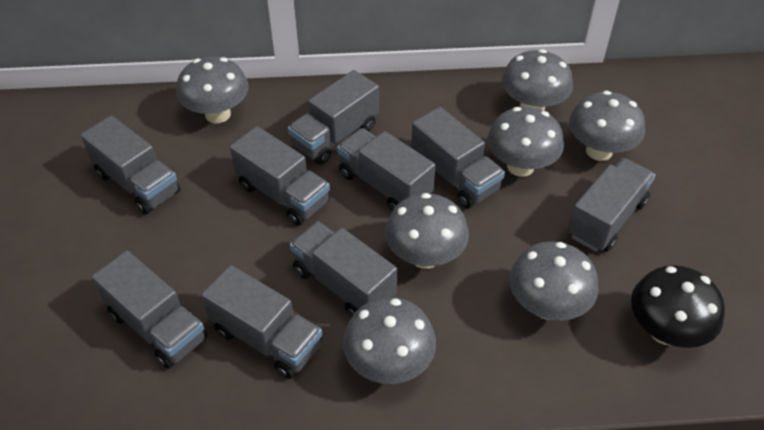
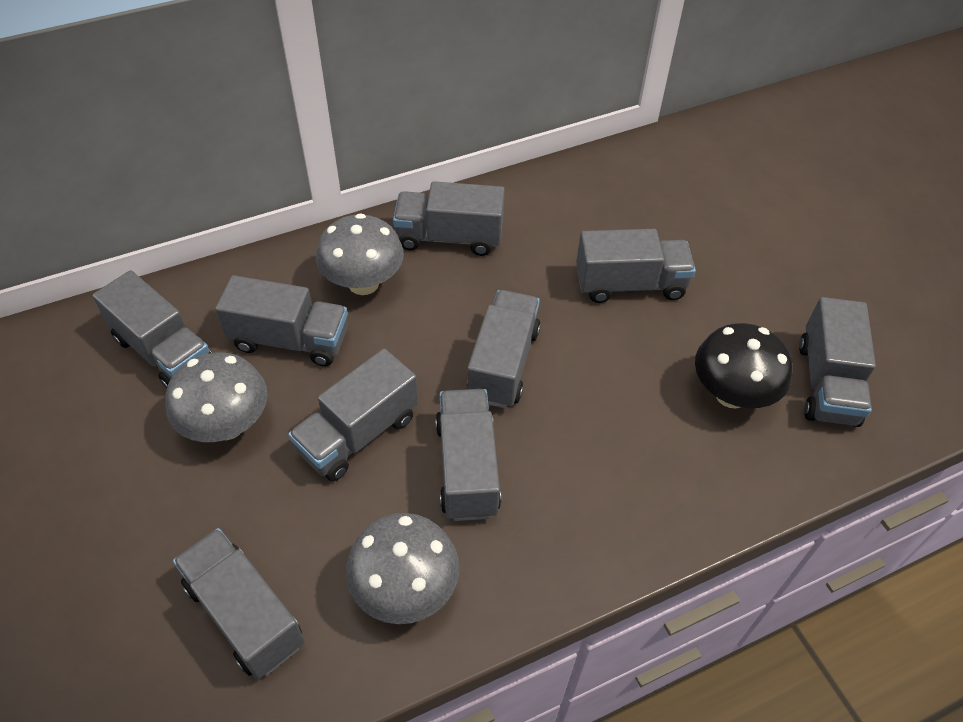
grey mushroom: [176,57,249,124] [343,297,436,384] [385,193,469,269] [488,107,564,177] [502,49,573,111] [509,241,598,321] [569,91,645,161] = 7 -> [165,353,267,442] [316,213,404,295] [346,513,459,624] = 3

